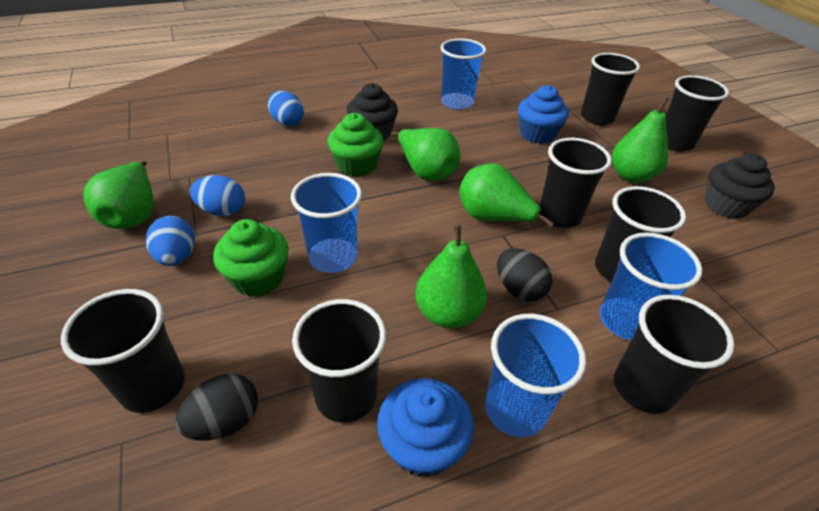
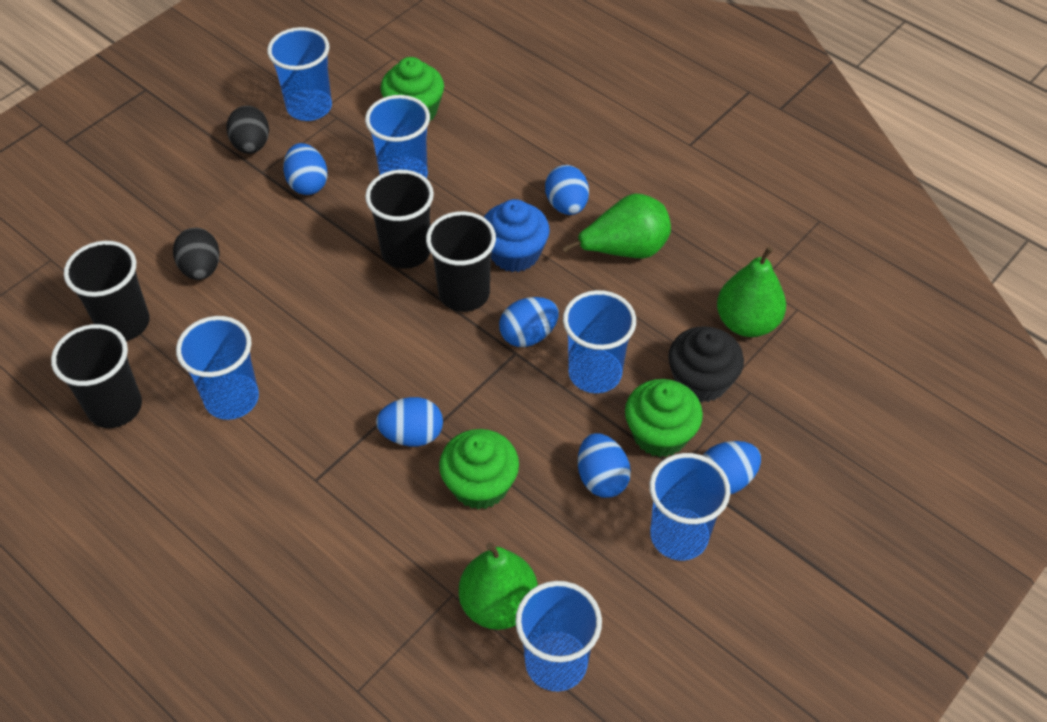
black cup: [61,289,185,413] [292,299,386,423] [540,138,612,228] [581,53,640,125] [595,186,686,282] [614,295,734,414] [666,75,729,152] = 7 -> [51,324,142,428] [64,241,150,341] [365,170,434,269] [426,211,496,312] = 4
black cupcake: [347,83,398,141] [704,153,775,219] = 2 -> [668,326,744,403] = 1
blue cup: [291,173,362,273] [441,38,486,110] [485,314,586,438] [600,232,702,340] = 4 -> [176,316,259,420] [267,27,332,121] [365,95,430,178] [515,581,602,691] [563,290,636,393] [649,453,730,561] = 6
blue cupcake: [377,378,474,477] [518,85,569,144] = 2 -> [484,199,550,272] = 1
blue egg: [146,216,195,266] [190,175,245,216] [268,91,304,126] = 3 -> [283,143,328,195] [376,397,443,446] [499,297,559,347] [545,165,589,215] [578,433,631,498] [702,441,761,494] = 6
green cupcake: [213,219,289,297] [328,113,384,177] = 2 -> [380,57,444,123] [439,429,519,510] [625,379,703,457] = 3
green pear: [84,161,154,229] [391,128,460,181] [415,224,487,328] [459,163,554,227] [612,97,669,183] = 5 -> [459,542,538,630] [562,194,671,258] [717,247,786,337] = 3

